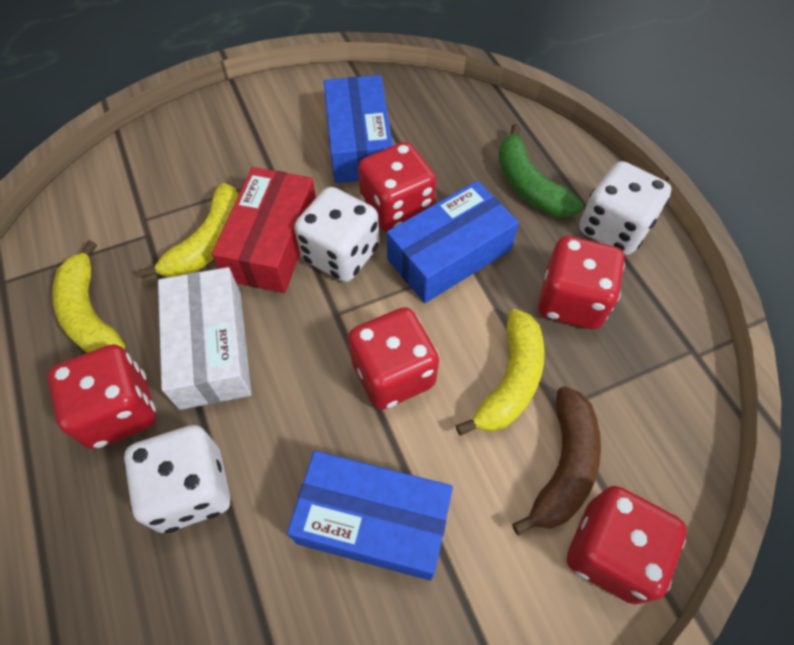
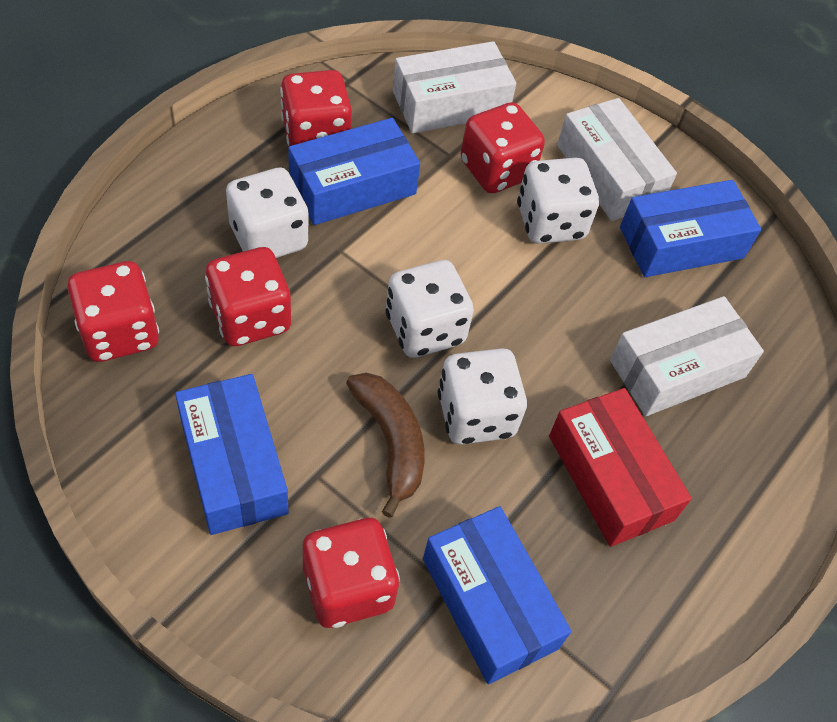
blue box: [287,451,453,581] [324,75,393,183] [387,181,519,303] = 3 -> [175,374,288,535] [288,118,420,225] [423,506,571,684] [620,180,761,277] = 4
green banana: [498,124,583,217] = 1 -> none = 0
white box: [158,267,252,410] = 1 -> [393,41,516,133] [557,98,677,221] [610,296,764,416] = 3
white dice: [124,425,230,533] [294,187,379,282] [579,161,672,255] = 3 -> [226,168,309,258] [386,260,474,358] [438,348,527,445] [517,158,599,244] = 4
yellow banana: [52,240,125,353] [139,183,239,278] [456,309,545,436] = 3 -> none = 0

